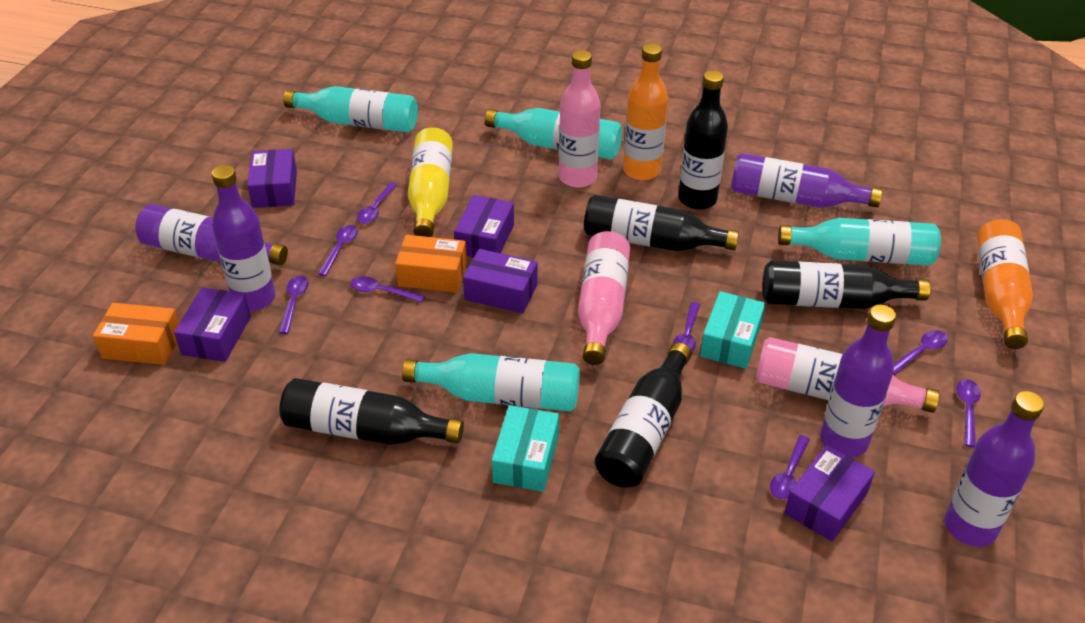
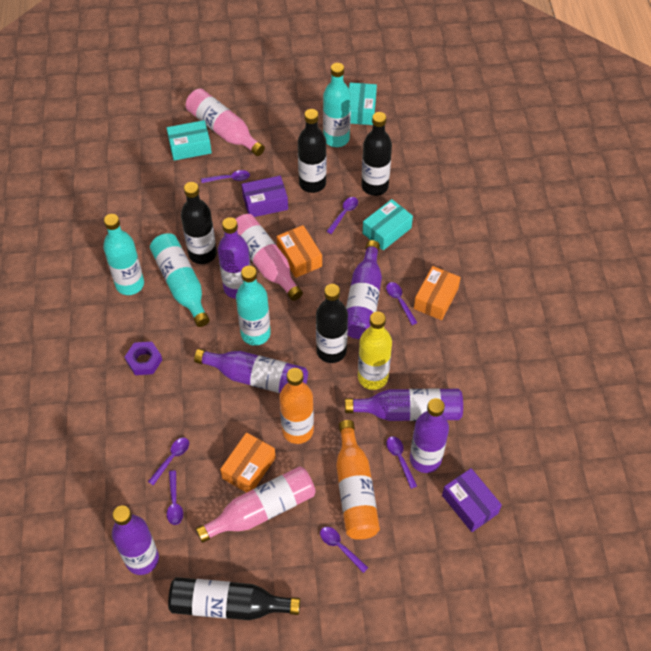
orange box: [93,303,179,365] [395,235,467,293] = 2 -> [220,432,276,493] [277,225,322,278] [414,266,461,320] = 3
purple bottle: [135,204,288,265] [212,165,275,311] [731,153,883,208] [820,304,896,457] [945,391,1044,547] = 5 -> [112,505,159,575] [194,349,308,393] [218,217,251,299] [345,388,463,421] [346,240,382,339] [410,398,449,473] = 6
purple box: [174,288,251,362] [247,149,297,208] [454,195,514,257] [463,249,538,313] [784,445,875,542] = 5 -> [242,176,288,217] [442,468,502,532] = 2
purple nut: none = 0 -> [125,342,162,375] = 1
purple spoon: [279,276,309,334] [318,225,358,276] [350,276,425,303] [357,183,397,224] [673,302,700,353] [770,435,810,500] [893,330,948,375] [956,379,981,447] = 8 -> [148,438,189,485] [167,470,183,525] [201,170,250,183] [320,527,368,573] [326,197,358,234] [386,282,418,325] [386,436,417,489] = 7
turquoise box: [491,405,559,492] [700,291,765,369] = 2 -> [167,120,212,161] [349,83,377,125] [363,199,413,250] = 3

